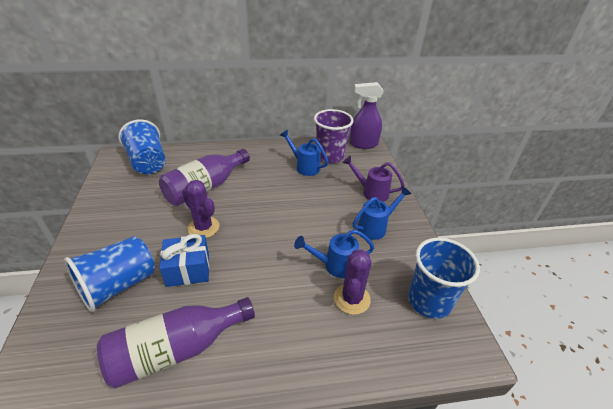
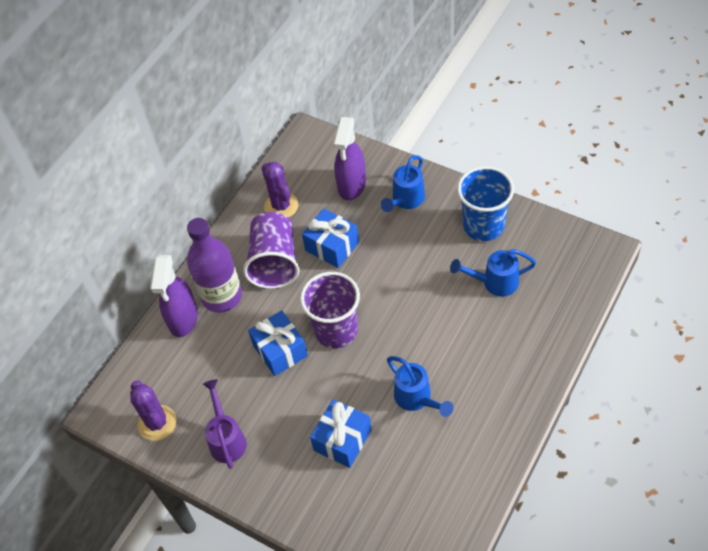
blue cup: [64,236,155,312] [118,120,166,174] [408,238,480,319] = 3 -> [457,166,514,241] = 1
blue gift: [159,234,209,287] = 1 -> [248,310,308,376] [302,208,359,268] [310,399,372,468] = 3
purple bottle: [97,297,255,389] [159,149,250,206] = 2 -> [187,218,242,313] = 1
purple cup: [314,109,354,164] = 1 -> [243,212,300,289] [300,272,360,348] = 2
purple spray bottle: [349,82,384,149] = 1 -> [150,255,198,337] [333,117,366,200] = 2

